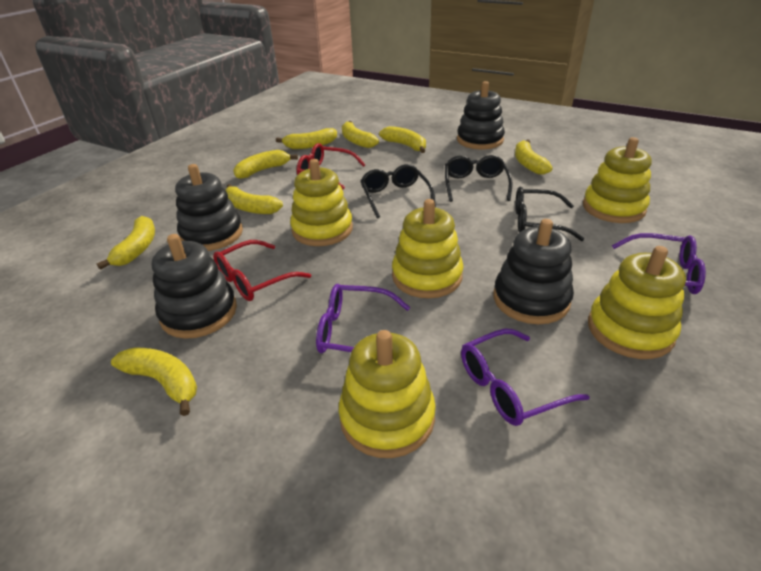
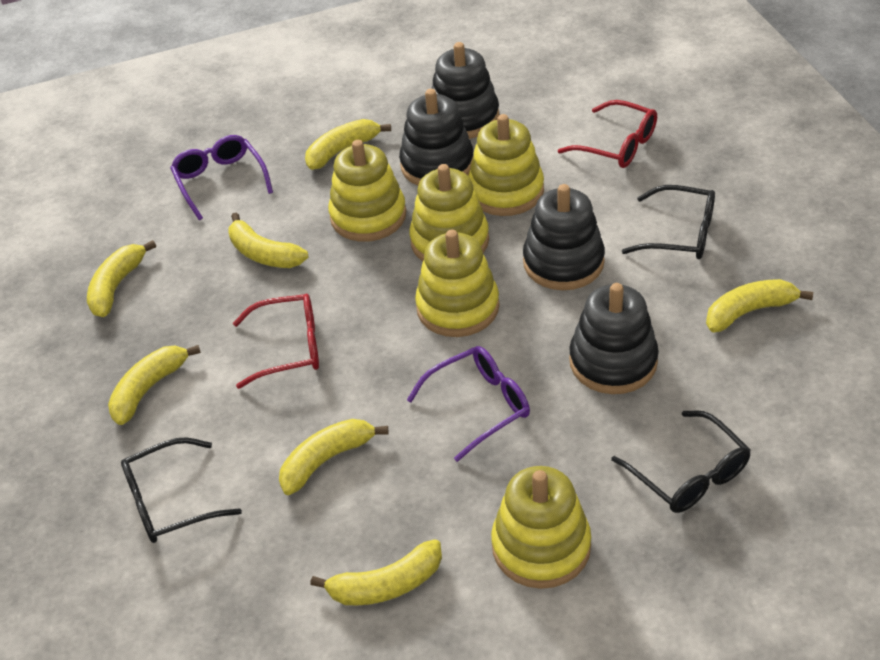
purple glasses: [316,284,410,353] [461,329,590,426] [612,233,706,294] = 3 -> [170,135,273,220] [407,346,530,462] = 2
yellow banana: [96,216,155,270] [111,347,197,416] [225,184,283,214] [233,150,298,179] [276,128,337,149] [342,121,379,148] [379,126,426,153] [515,139,553,175] = 8 -> [87,240,156,317] [108,345,201,425] [229,212,308,268] [279,419,388,495] [305,119,391,170] [310,539,442,605] [706,279,813,332] = 7

